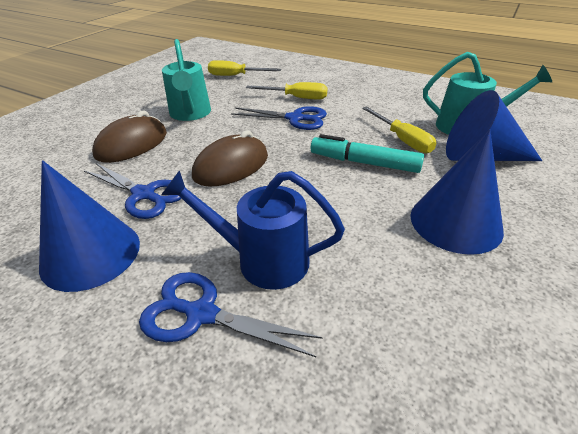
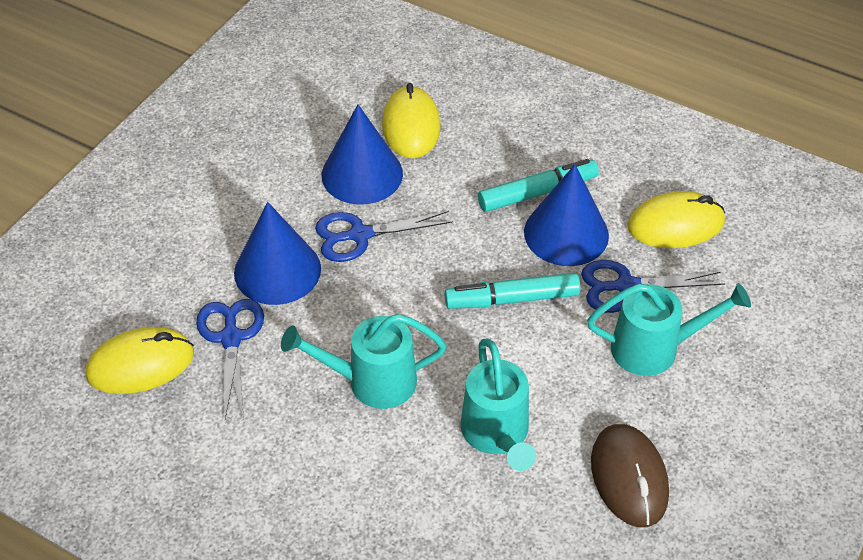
blue watering can: [161,170,345,290] = 1 -> none = 0
brown mouse: [92,110,167,163] [192,130,268,187] = 2 -> [591,424,669,527] = 1
turquoise marker: [311,134,424,173] = 1 -> [445,273,581,309] [478,159,599,212] = 2
turquoise watering can: [162,39,211,121] [423,52,552,135] = 2 -> [281,314,446,409] [460,338,536,471] [587,283,751,376] = 3
yellow mouse: none = 0 -> [86,327,194,394] [382,83,441,158] [628,191,725,248] = 3
yellow screwdriver: [208,60,281,76] [246,82,327,99] [362,106,436,153] = 3 -> none = 0

